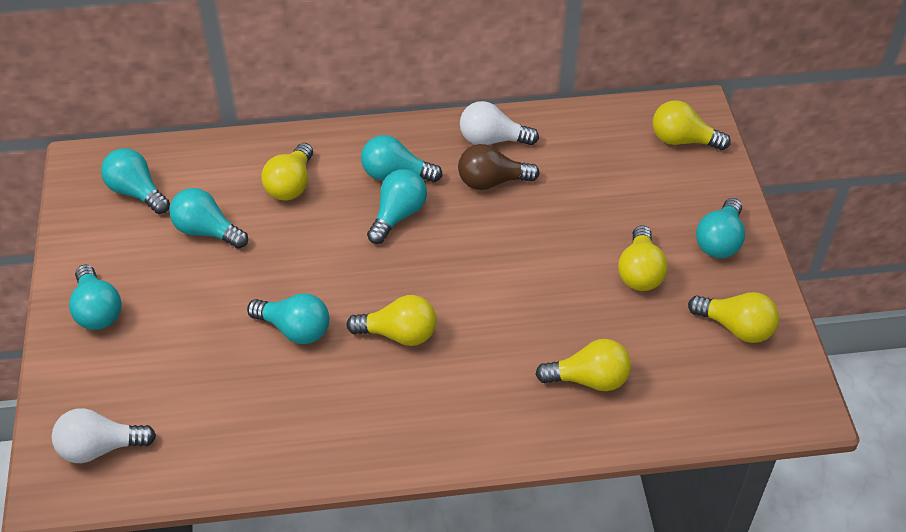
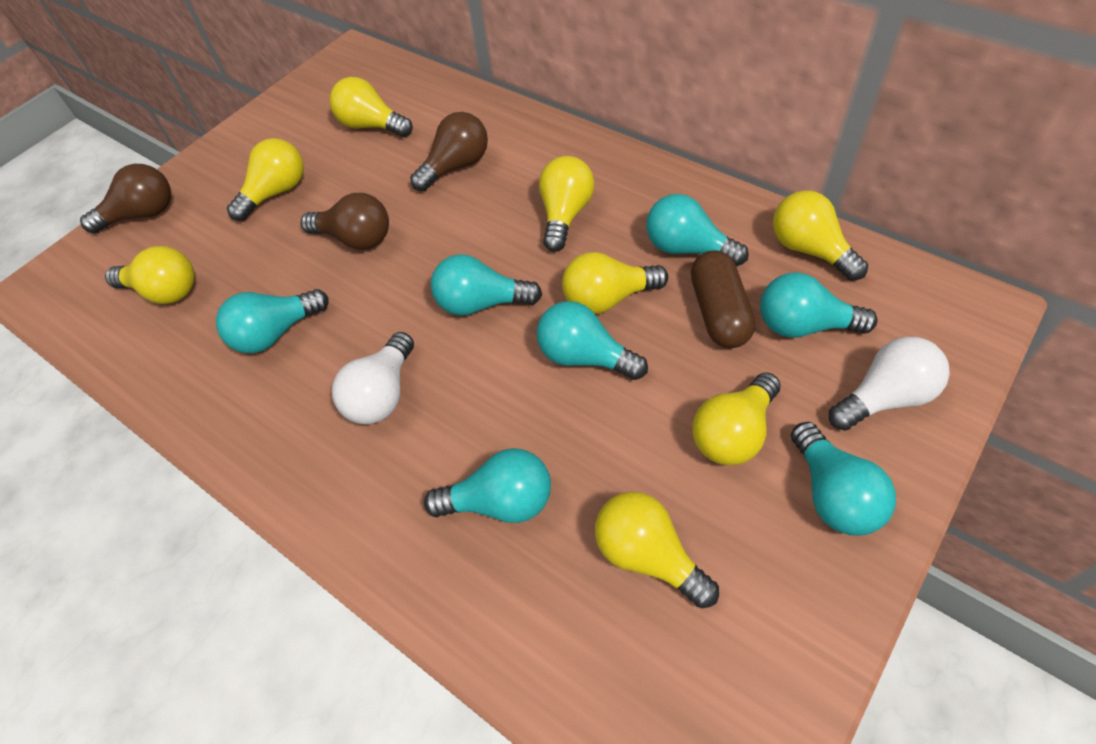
brown capsule: none = 0 -> [691,251,755,348] = 1
brown light bulb: [458,144,540,190] = 1 -> [80,164,171,234] [301,193,389,250] [410,112,488,191] = 3
yellow light bulb: [261,143,313,201] [346,295,437,346] [535,339,631,391] [618,225,668,291] [653,100,731,150] [688,292,779,343] = 6 -> [105,246,195,304] [227,138,304,221] [329,77,413,137] [539,156,595,252] [562,252,668,314] [595,492,719,608] [692,372,781,465] [773,190,868,281] = 8

